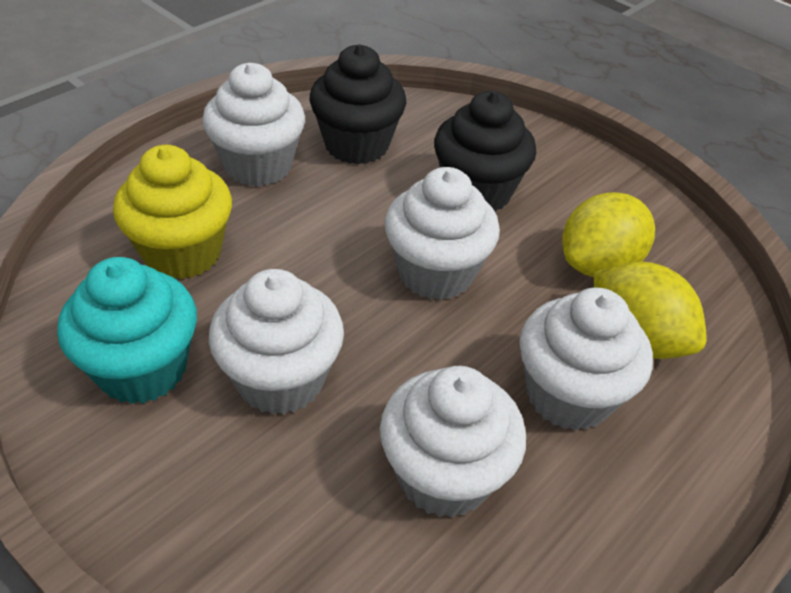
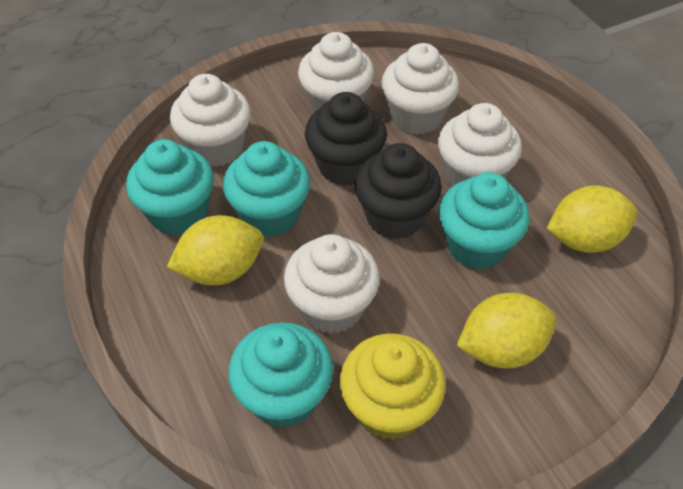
turquoise cupcake: [57,257,197,404] = 1 -> [126,140,214,236] [223,141,310,238] [228,322,333,428] [439,172,529,270] = 4
yellow lemon: [562,192,655,277] [593,261,707,359] = 2 -> [167,215,263,285] [457,293,556,368] [547,185,637,253] = 3

